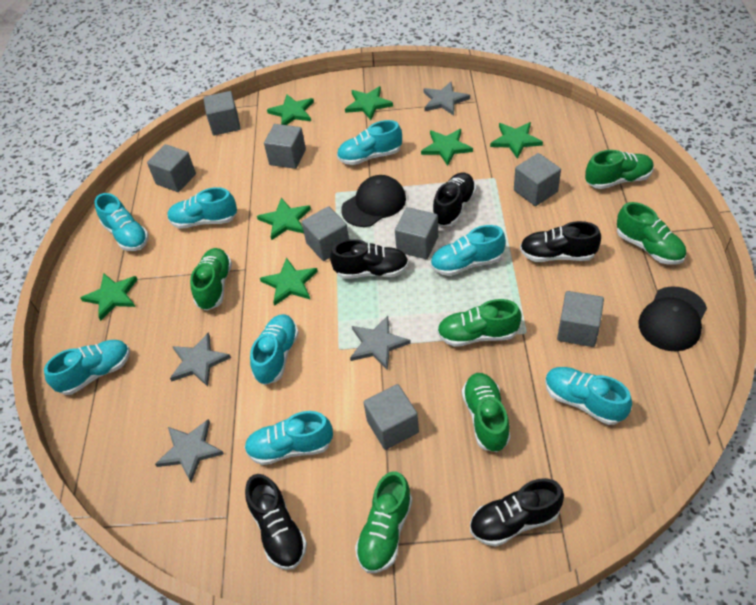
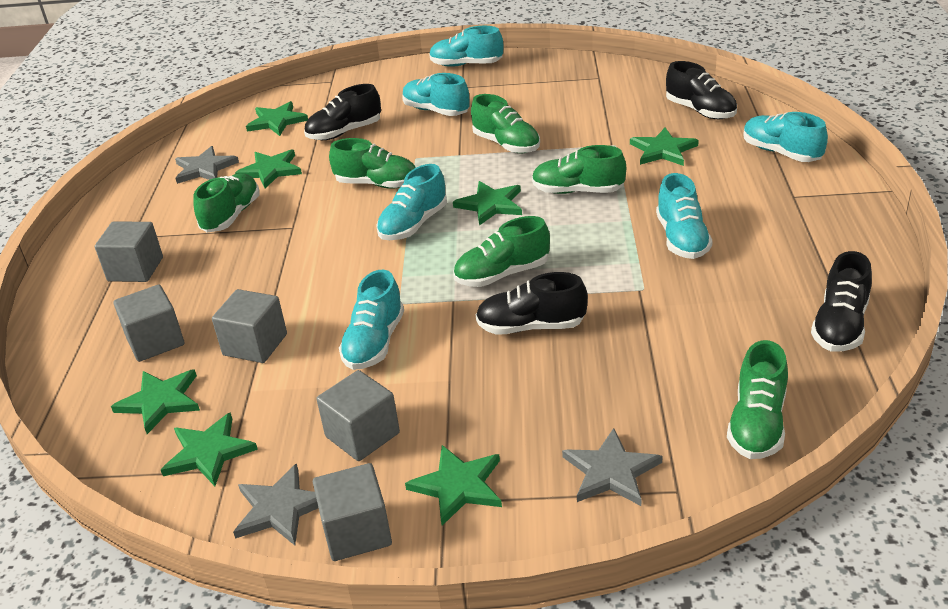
black cap: [341,175,406,227] [638,286,707,351] = 2 -> none = 0
black shoe: [245,474,307,570] [330,239,409,279] [433,172,476,226] [470,478,564,547] [520,221,601,262] = 5 -> [304,84,381,140] [476,272,588,335] [666,61,737,119] [811,251,872,352] = 4
grey cube: [147,144,196,192] [203,91,241,136] [264,124,306,169] [302,206,349,261] [364,384,419,450] [395,207,438,259] [514,153,561,206] [557,291,604,347] = 8 -> [95,222,163,282] [113,285,184,362] [212,289,287,363] [313,463,392,561] [316,370,400,461] = 5
grey star: [155,419,224,482] [170,332,231,387] [350,316,411,370] [423,82,470,116] = 4 -> [175,146,239,184] [233,463,318,545] [562,428,663,506] = 3
turquoise shoe: [44,340,130,395] [94,193,149,251] [167,187,237,229] [244,411,333,465] [250,314,299,385] [337,120,402,165] [430,225,506,276] [545,367,632,425] = 8 -> [339,269,404,370] [376,164,447,240] [402,73,469,116] [429,26,503,67] [656,173,713,259] [744,112,828,162] = 6

